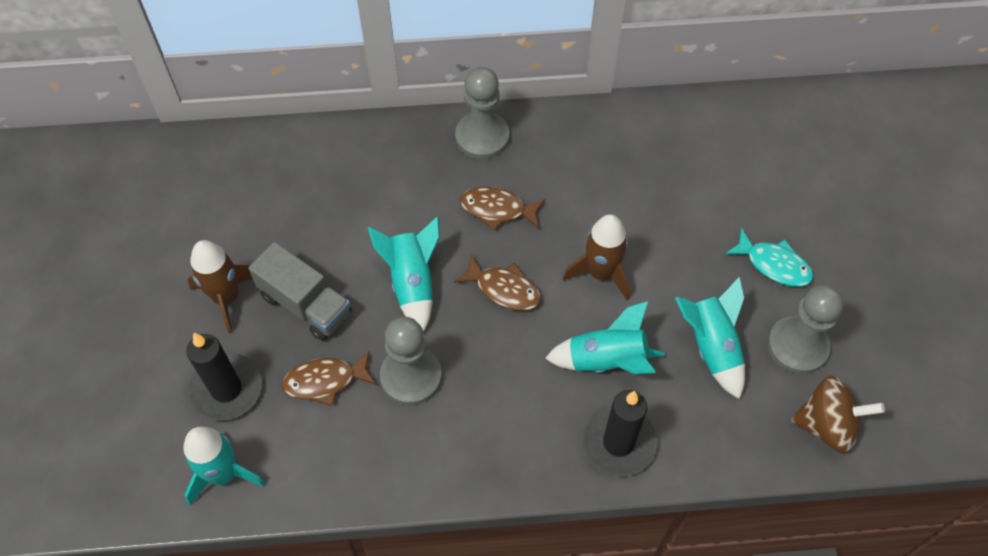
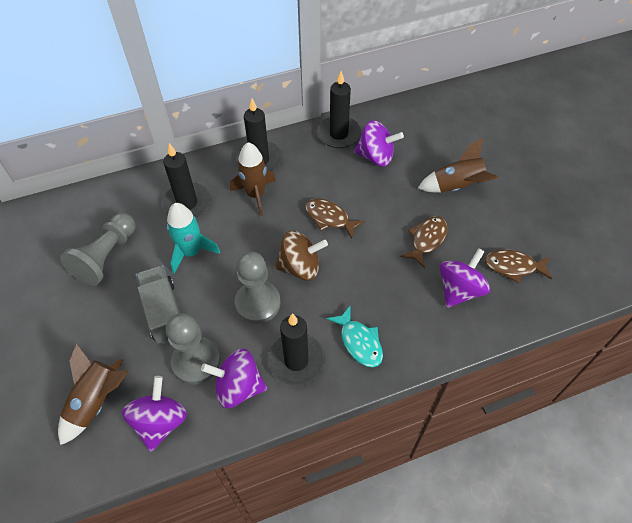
black candle: [186,333,262,421] [582,390,658,476] = 2 -> [162,143,211,218] [237,98,282,171] [268,313,325,386] [317,71,361,148] = 4
brown rocket: [188,240,252,333] [563,214,630,300] = 2 -> [58,343,128,445] [230,142,276,216] [418,138,498,192] = 3
purple spinning top: none = 0 -> [122,376,187,451] [201,349,267,408] [354,120,404,167] [440,248,490,308] = 4
turquoise rocket: [183,427,265,506] [368,216,440,332] [545,301,665,374] [675,277,745,399] = 4 -> [167,203,220,274] = 1

